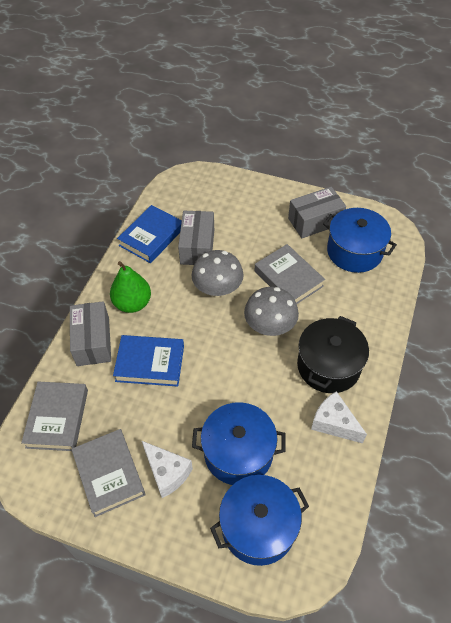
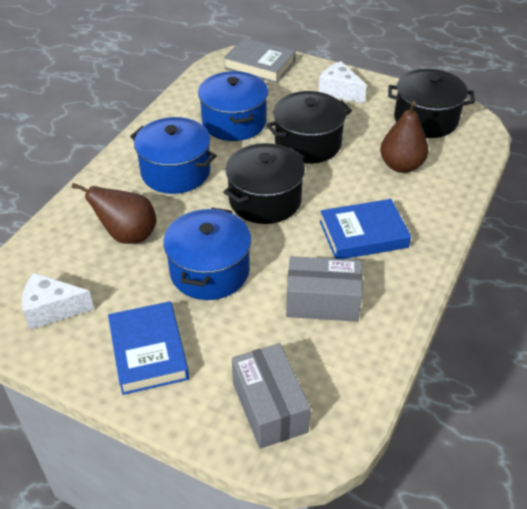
black pot: [297,316,369,393] = 1 -> [223,143,305,224] [266,91,352,164] [388,69,475,138] = 3
brown pear: none = 0 -> [72,183,157,244] [380,101,429,173] = 2
green pear: [110,261,151,313] = 1 -> none = 0
grey book: [21,382,88,451] [71,429,146,517] [255,244,325,304] = 3 -> [224,37,296,83] = 1
grey box: [70,301,111,366] [178,211,214,265] [288,187,346,238] = 3 -> [232,343,311,449] [286,256,362,322] = 2
grey mushroom: [191,250,244,297] [244,287,299,336] = 2 -> none = 0

